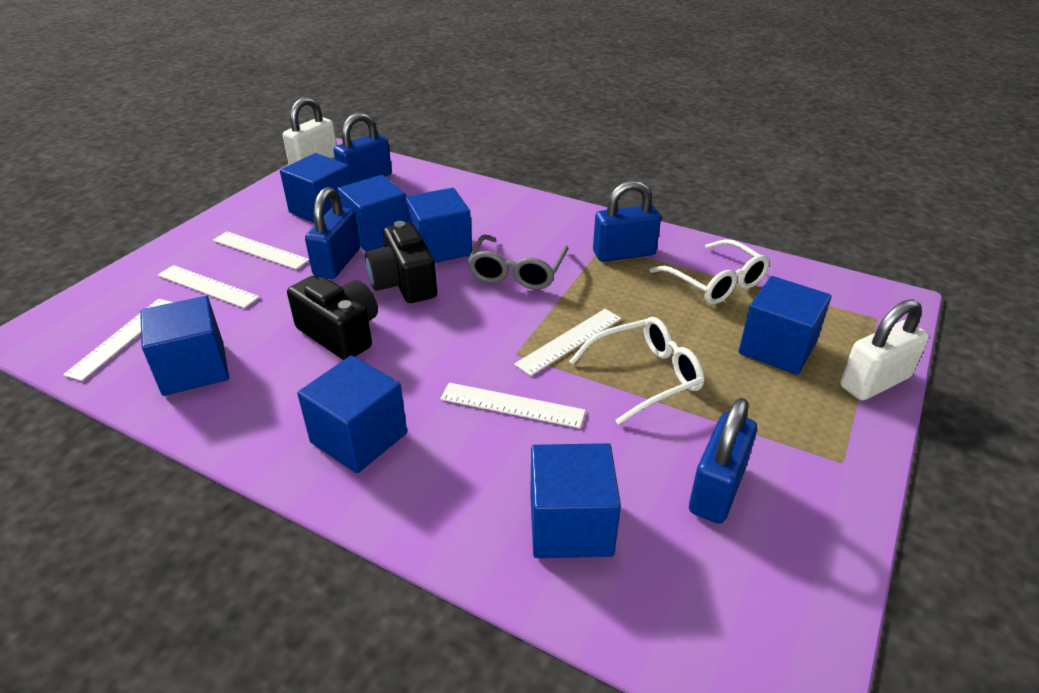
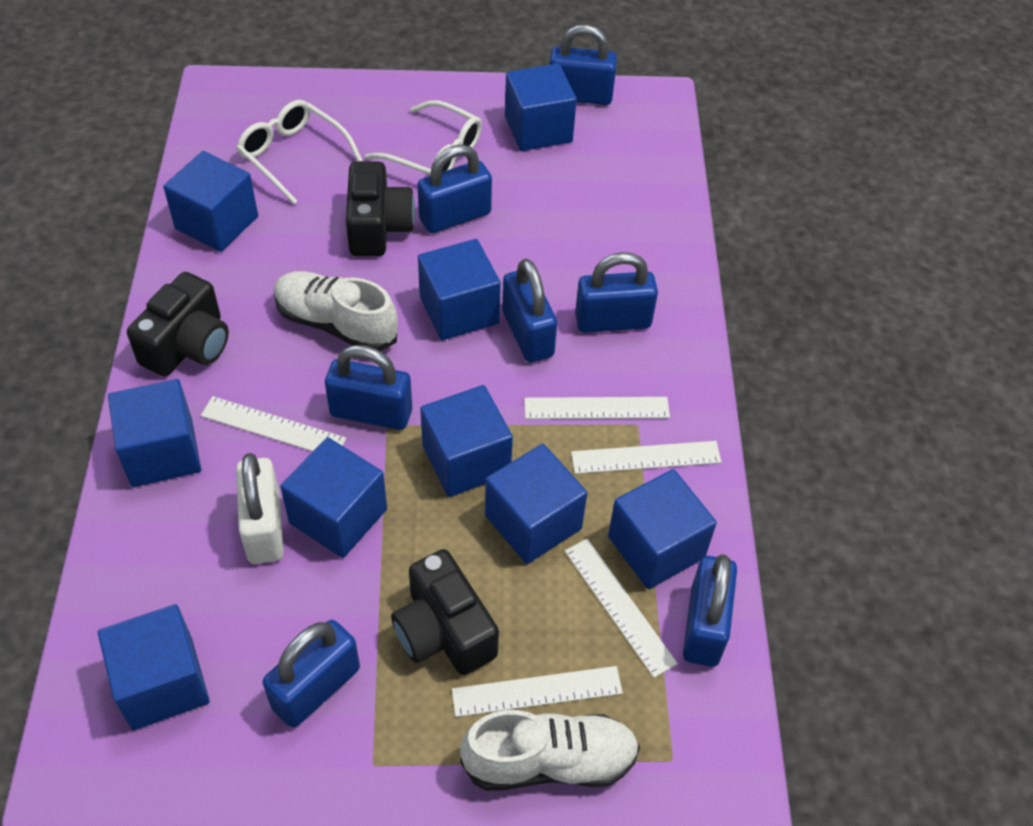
black camera: [287,276,378,360] [365,221,437,303] = 2 -> [127,272,229,377] [346,162,415,256] [391,549,499,675] = 3
blue cube: [140,296,229,396] [280,153,351,223] [297,355,407,473] [338,175,408,252] [405,188,472,263] [530,443,621,558] [739,276,832,375] = 7 -> [98,604,210,730] [108,379,201,487] [163,151,258,252] [280,437,387,558] [418,239,501,340] [420,385,513,497] [485,444,587,564] [505,63,577,151] [608,469,717,589] = 9
blue padlock: [305,187,360,279] [334,112,392,184] [593,180,661,262] [689,398,757,524] = 4 -> [262,620,360,728] [325,345,412,430] [417,145,492,233] [502,259,557,363] [549,24,617,105] [575,252,658,333] [683,554,737,667] = 7
grey glasses: [467,234,569,290] = 1 -> none = 0
white padlock: [283,97,337,165] [840,299,929,401] = 2 -> [236,453,284,564] = 1
white shoe: none = 0 -> [274,271,398,351] [460,710,640,791] = 2

